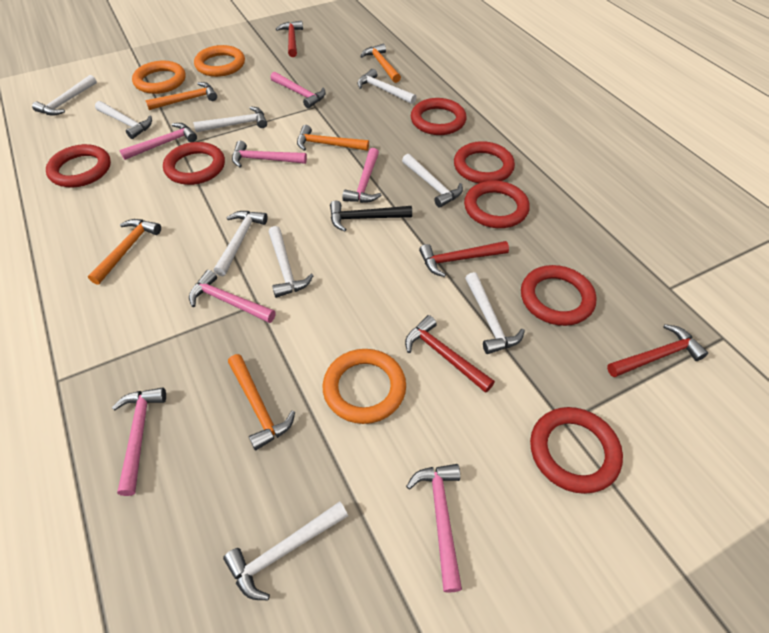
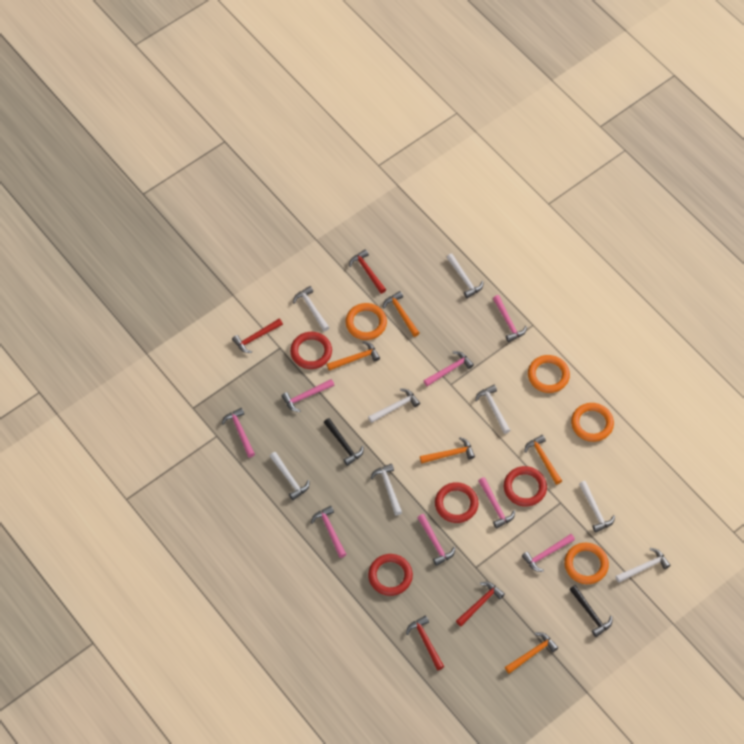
black hammer: [330,201,412,231] = 1 -> [324,418,364,466] [569,585,612,637] = 2
orange ring: [132,61,185,94] [194,45,245,77] [323,349,406,424] = 3 -> [346,303,387,340] [528,355,570,393] [564,543,609,584] [571,403,614,442] = 4
pink hammer: [112,388,166,496] [119,123,197,160] [189,270,276,323] [232,141,307,167] [270,72,326,108] [342,148,381,203] [406,464,462,593] = 7 -> [222,408,255,458] [281,379,334,412] [311,506,346,558] [417,514,455,566] [423,351,474,387] [478,477,515,529] [493,295,527,342] [522,534,575,572] = 8
red ring: [46,144,111,187] [163,142,225,185] [411,98,467,135] [454,141,515,183] [464,181,530,228] [521,265,597,326] [530,407,623,494] = 7 -> [290,332,332,369] [368,554,413,596] [435,482,479,523] [504,466,547,507] = 4
white hammer: [32,75,97,116] [95,101,152,139] [193,106,267,132] [214,211,268,276] [223,502,348,600] [269,226,314,298] [357,69,417,104] [402,154,463,208] [465,272,525,354] = 9 -> [270,452,310,500] [293,286,330,331] [368,388,420,423] [371,464,402,515] [446,254,484,298] [475,385,510,434] [579,481,615,533] [615,548,671,583] = 8

